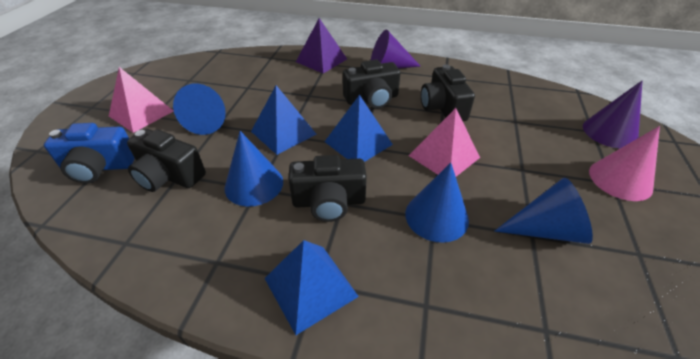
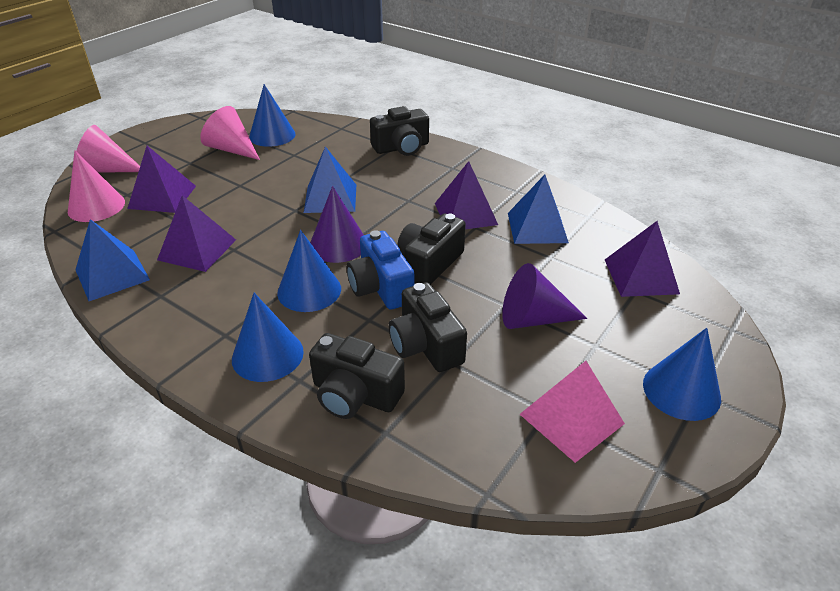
pink cone: [589,126,660,201] = 1 -> [68,150,125,222] [77,125,140,173] [200,106,260,160] = 3
pink pyramid: [109,67,174,133] [408,108,480,177] = 2 -> [520,361,625,463] = 1
purple pyramid: [296,18,347,74] = 1 -> [127,146,196,213] [157,195,236,272] [435,161,498,229] [605,221,680,297] = 4

